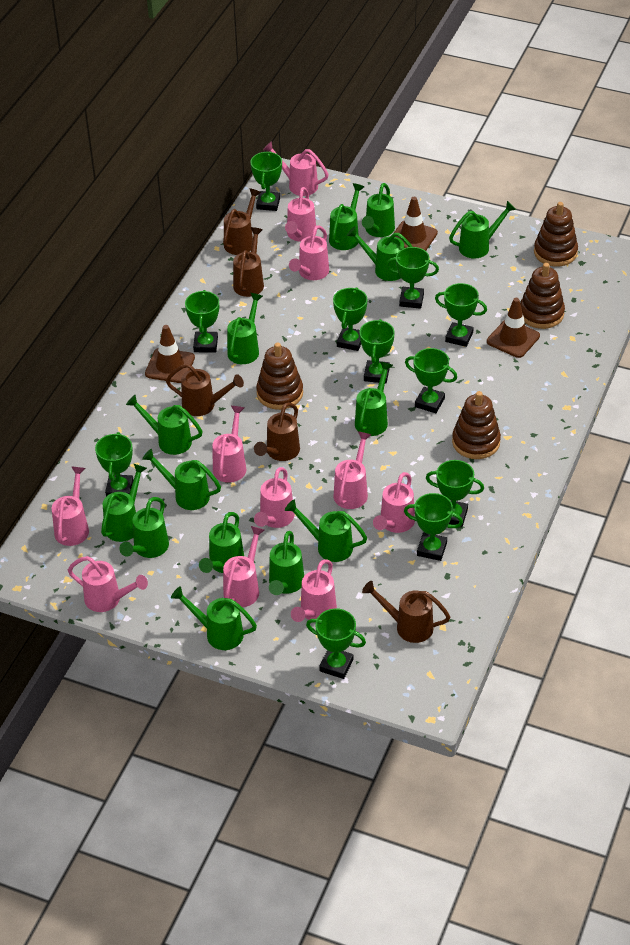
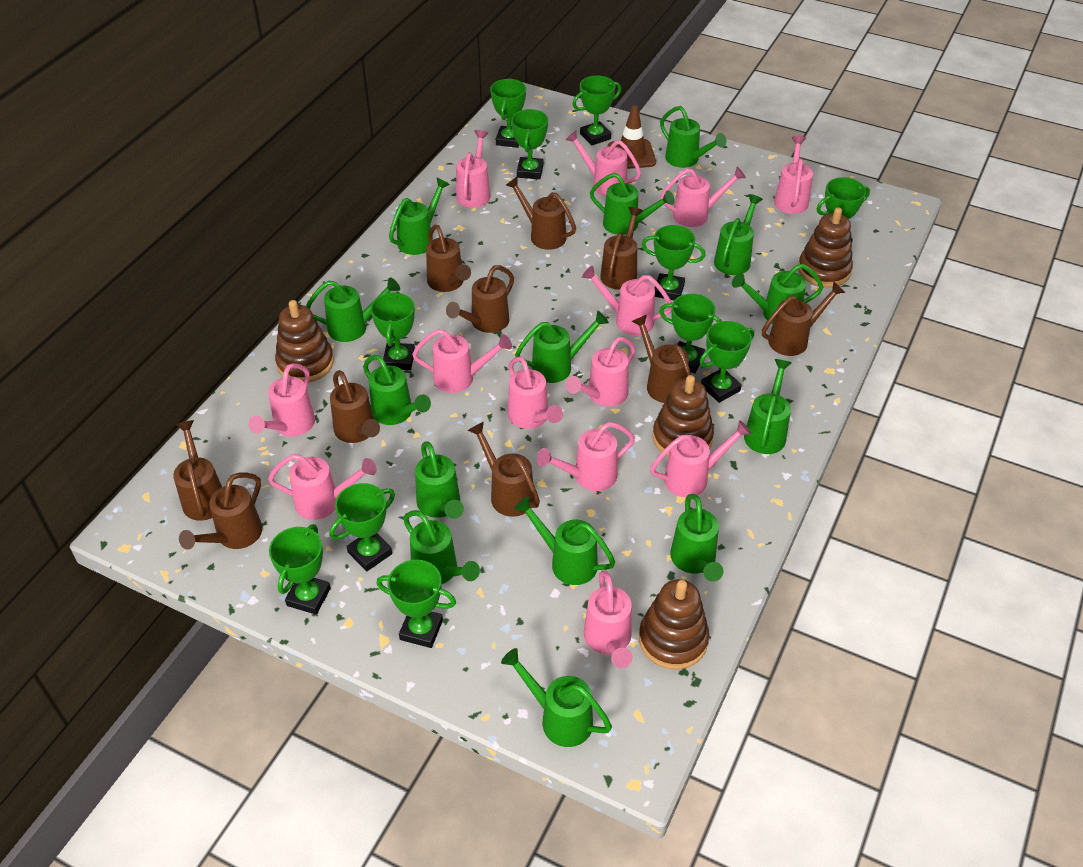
brown traffic cone: [145,325,195,383] [394,197,438,251] [487,298,540,358] = 3 -> [608,105,656,169] = 1
brown watering can: [166,363,244,416] [223,188,261,255] [233,227,264,297] [254,402,300,461] [362,581,450,643] = 5 -> [173,420,222,521] [179,472,263,550] [330,370,380,443] [426,225,471,292] [446,265,514,333] [468,422,540,517] [506,176,576,250] [600,207,643,290] [632,315,691,403] [762,282,846,356] = 10
pink watering can: [52,466,89,546] [68,556,148,612] [212,406,247,483] [223,526,265,607] [254,467,295,528] [263,141,329,196] [285,187,317,241] [289,225,329,280] [291,559,337,622] [334,431,371,509] [373,472,415,533] = 11 -> [248,363,315,437] [268,454,377,520] [412,329,512,393] [456,130,490,208] [508,356,563,429] [537,422,635,491] [566,131,641,197] [566,337,636,407] [582,266,672,335] [584,570,633,668] [650,420,751,497] [660,166,746,227] [774,136,813,214] = 13

